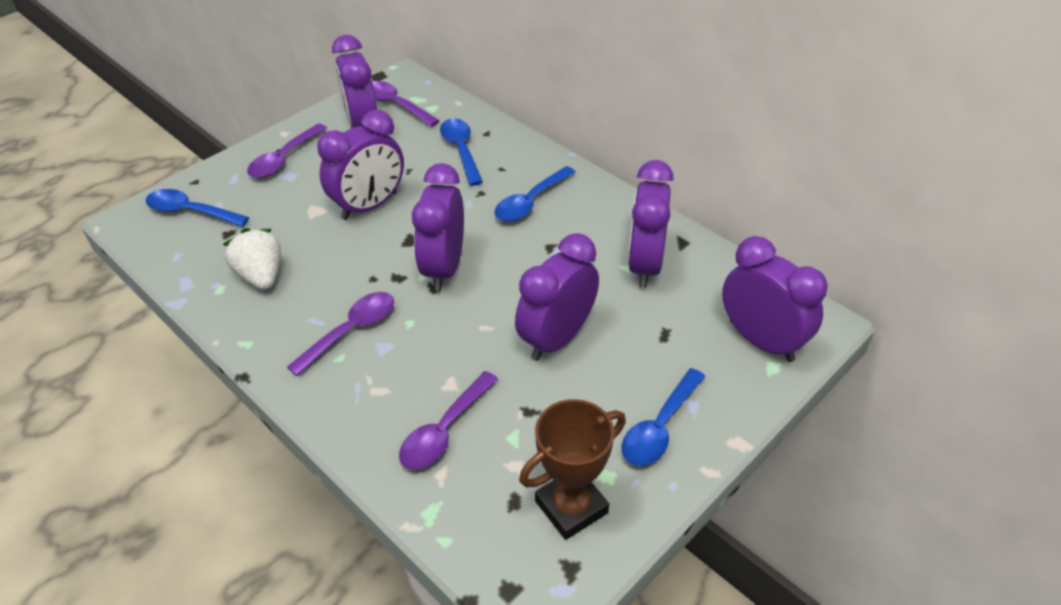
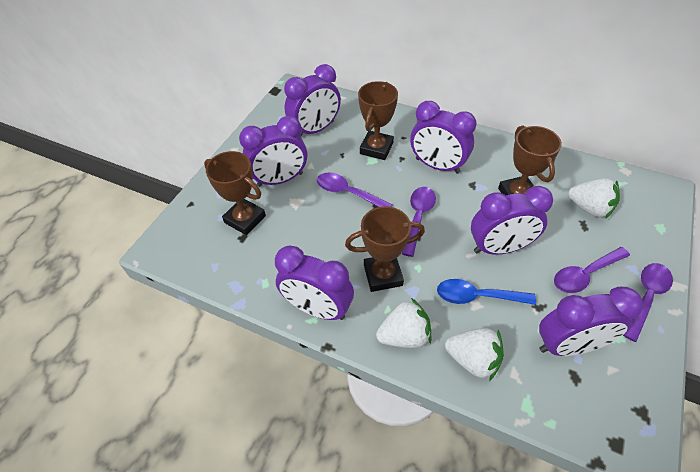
blue spoon: [146,189,249,227] [440,118,483,186] [494,166,576,222] [622,368,706,466] = 4 -> [437,279,536,305] = 1
brown trophy: [519,399,626,540] = 1 -> [204,151,266,235] [345,206,425,292] [358,81,398,160] [498,125,562,196] = 4
white strawberry: [223,228,281,290] = 1 -> [376,298,431,348] [445,328,504,381] [568,178,620,219] = 3

